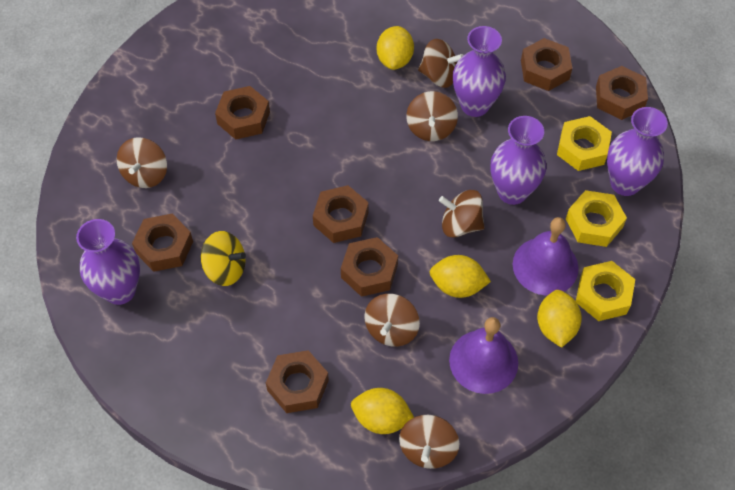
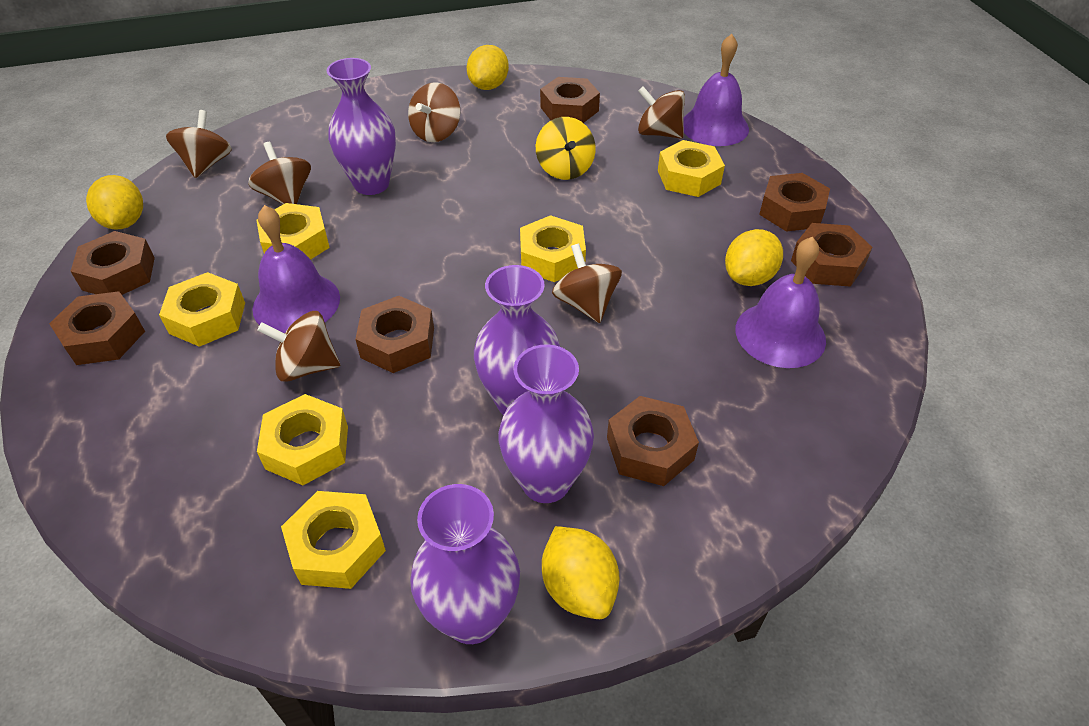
purple bell: [449,317,518,394] [513,217,579,296] = 2 -> [252,205,340,333] [684,34,749,146] [736,237,826,368] = 3
yellow nut: [557,116,612,171] [566,190,627,247] [576,261,635,321] = 3 -> [159,272,245,347] [256,203,330,260] [257,394,348,485] [281,491,386,589] [520,215,586,282] [658,140,725,197] = 6

